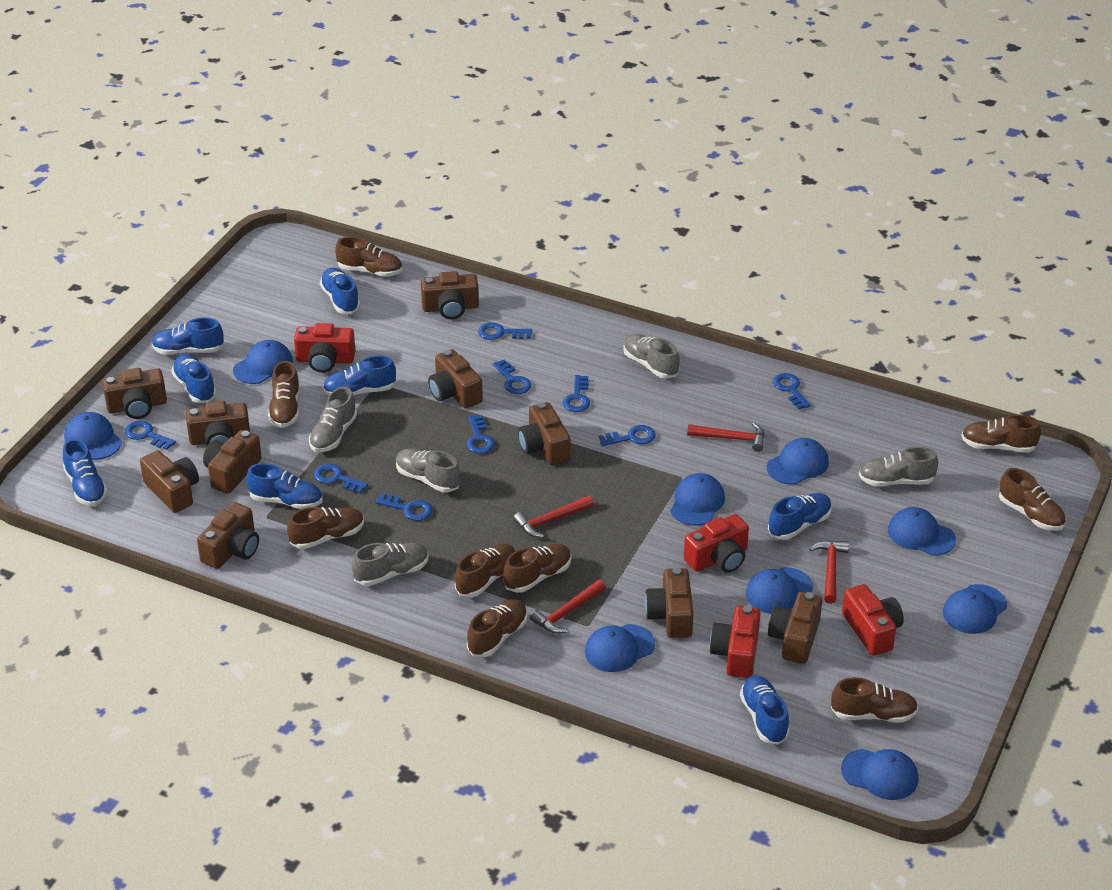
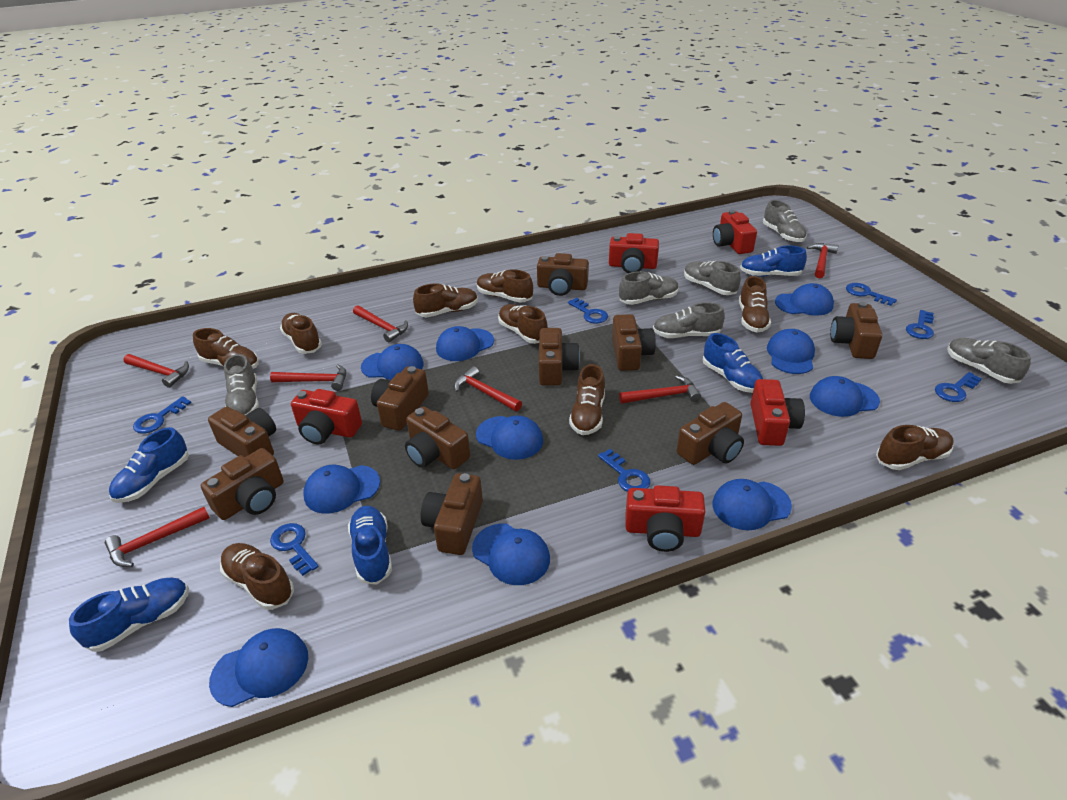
blue cap: [64,412,122,460] [233,340,293,384] [585,624,655,672] [670,473,725,526] [746,567,813,614] [767,438,829,485] [841,749,918,800] [888,507,956,556] [943,584,1007,634] = 9 -> [209,628,308,707] [304,465,380,513] [361,344,424,380] [436,326,494,361] [472,524,550,585] [476,415,543,460] [712,479,792,530] [767,329,815,374] [775,283,834,316] [810,376,880,417] = 10
blue key: [125,420,176,450] [314,464,368,493] [375,493,433,521] [466,415,495,454] [478,323,532,340] [493,360,532,394] [563,375,590,412] [599,425,656,446] [773,373,811,409] = 9 -> [133,396,191,434] [270,523,319,576] [568,298,608,324] [598,449,650,492] [846,283,897,306] [906,310,934,339] [935,372,982,402] = 7
blue shoe: [63,439,108,506] [152,318,224,355] [171,354,217,403] [246,463,323,509] [320,268,360,314] [323,355,396,395] [740,675,790,745] [768,493,832,540] = 8 -> [69,578,189,652] [109,427,189,503] [348,506,392,585] [703,333,763,393] [740,245,807,277] = 5
grey shoe: [309,387,357,452] [352,543,428,586] [396,449,460,492] [623,334,680,378] [859,447,938,486] = 5 -> [224,354,259,415] [619,271,679,305] [653,302,725,338] [684,261,741,295] [763,200,807,242] [947,338,1031,384] = 6
red camera: [294,323,355,373] [684,514,749,573] [709,606,761,678] [842,584,904,656] = 4 -> [291,389,362,445] [609,233,659,273] [625,485,705,552] [713,210,757,254] [751,379,805,446] = 5
red hammer: [513,496,594,538] [530,580,606,634] [687,423,765,452] [809,540,849,604] = 4 -> [105,507,210,567] [124,354,189,388] [270,364,346,391] [353,305,408,342] [454,366,522,411] [619,375,701,404] [807,243,838,278] = 7

